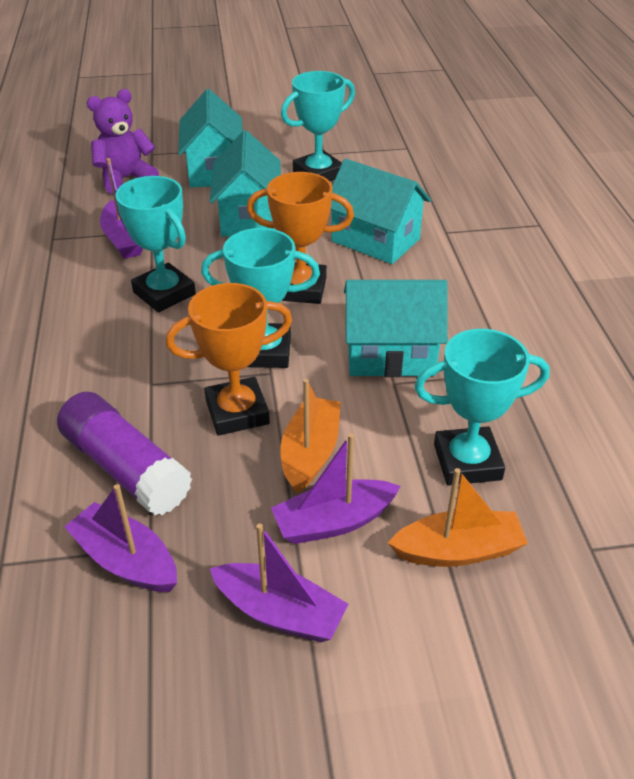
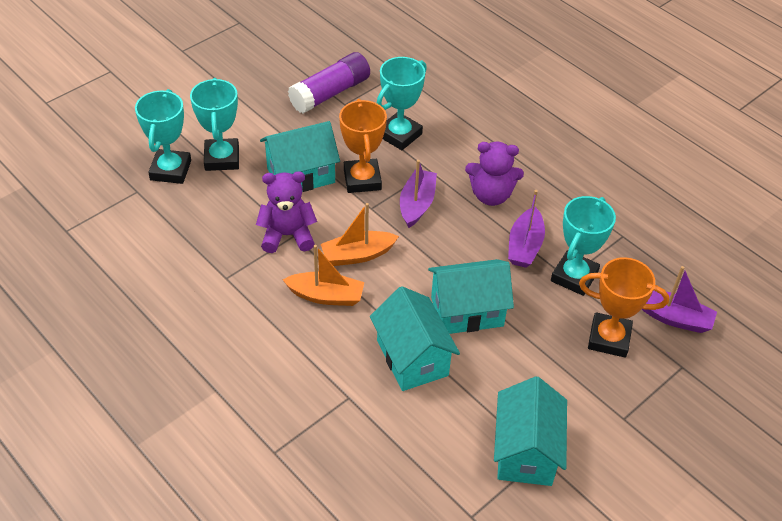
purple boat: [65,484,177,592] [100,158,143,259] [210,523,349,642] [271,433,400,544] = 4 -> [400,160,437,228] [508,190,545,268] [642,266,717,333] = 3
purple teddy bear: [87,89,159,194] = 1 -> [256,171,317,253] [465,142,524,206] = 2

